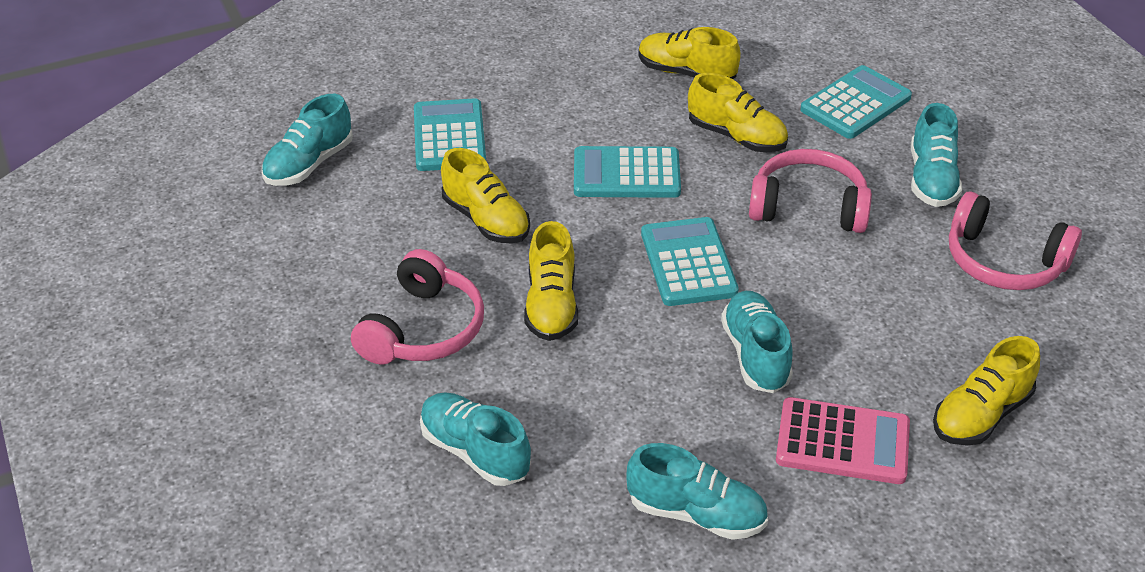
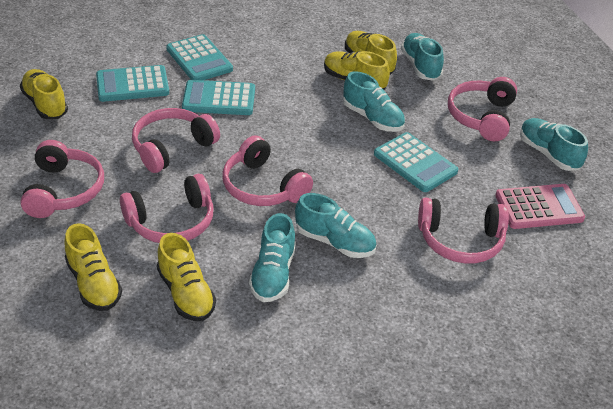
pink headphones: [351,249,484,365] [749,149,872,233] [949,191,1082,290] = 3 -> [20,140,104,218] [120,174,214,243] [132,108,220,173] [223,135,313,206] [418,198,509,264] [448,77,517,141] = 6

